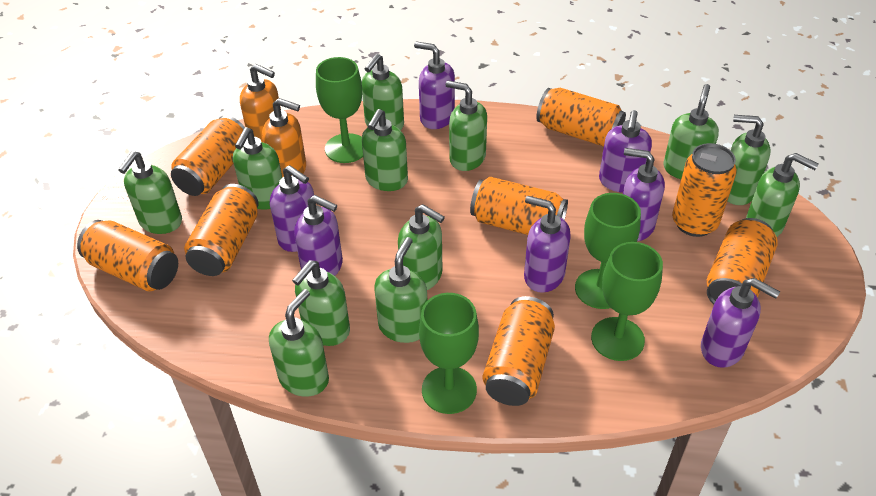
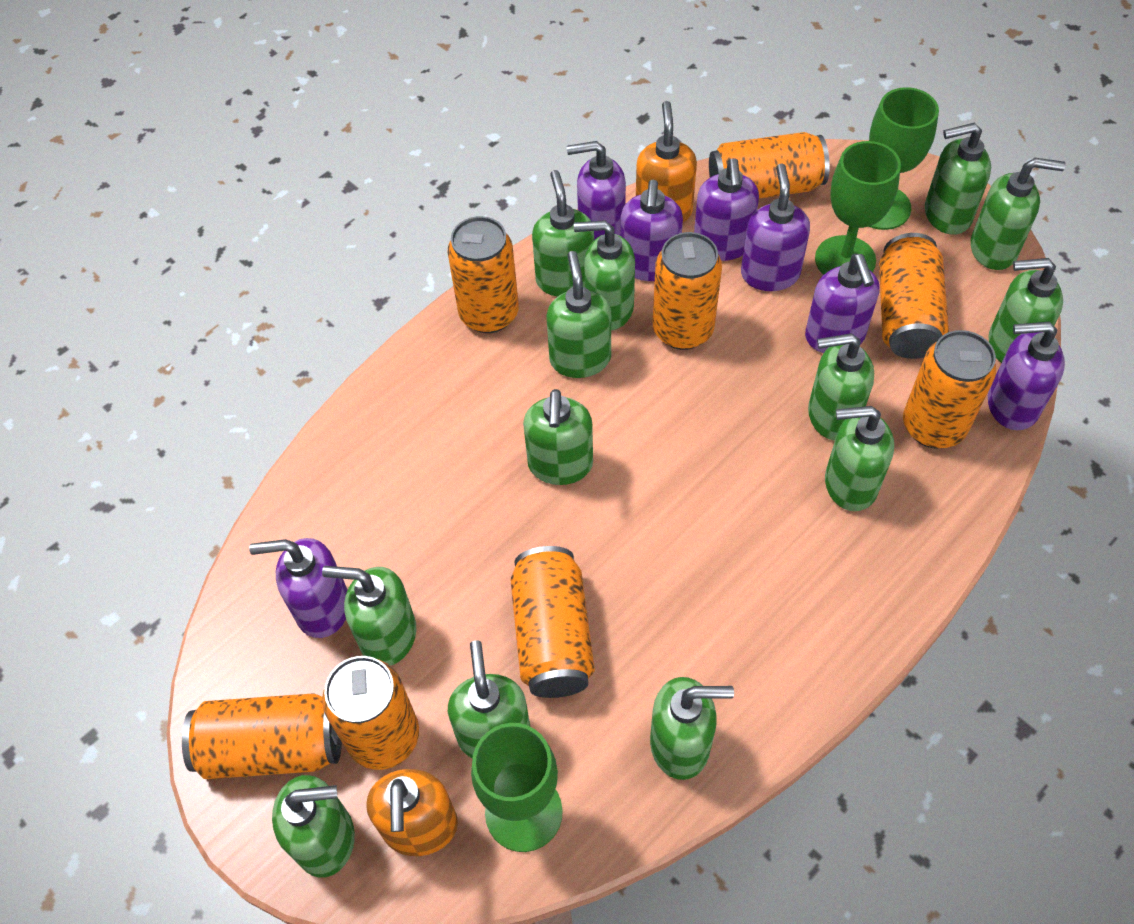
green goblet: [316,57,363,163] [419,293,479,414] [575,193,641,309] [591,242,663,361] = 4 -> [471,723,563,852] [815,141,901,275] [869,87,939,230] = 3
green soap dispenser: [118,151,182,234] [233,127,282,209] [269,289,329,397] [292,260,350,346] [362,54,404,130] [362,109,408,191] [374,237,427,343] [398,204,445,290] [446,80,487,171] [663,84,719,179] [728,115,771,205] [746,153,819,237] = 12 -> [272,775,355,878] [322,566,416,666] [448,640,530,758] [523,389,593,485] [532,170,594,296] [547,251,611,378] [574,220,635,330] [650,677,734,780] [808,333,874,441] [825,406,894,511] [925,123,991,235] [971,158,1066,270] [989,258,1063,363] = 13

